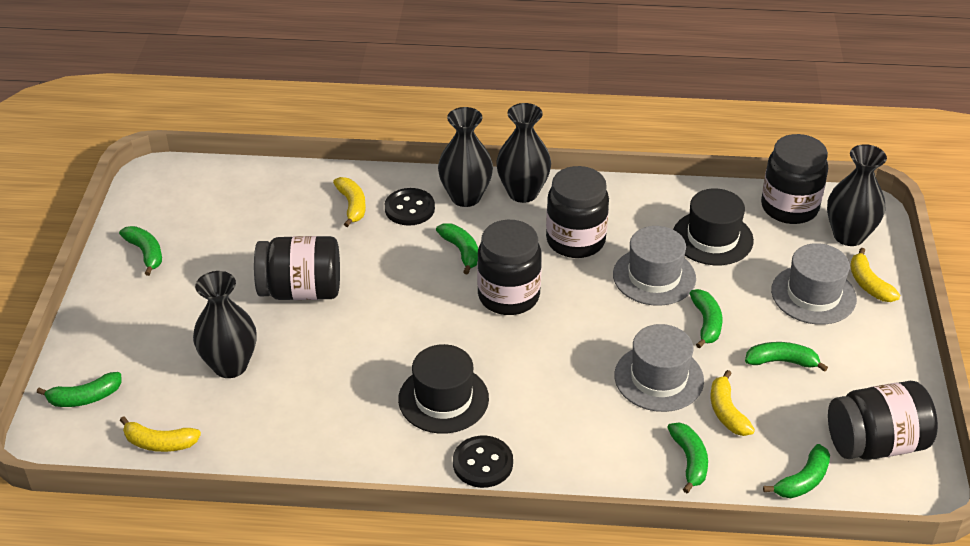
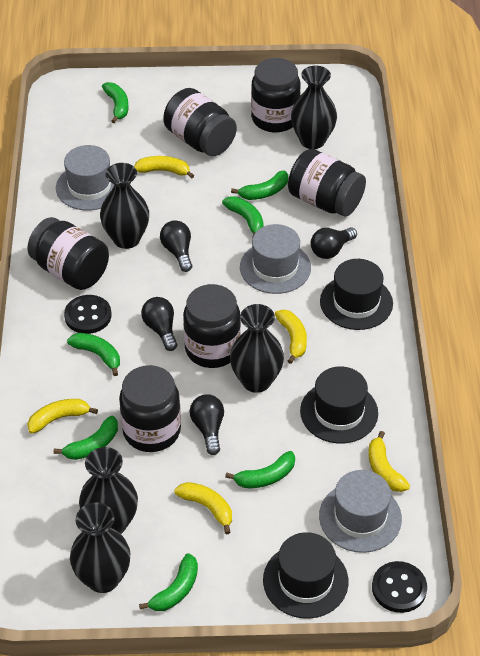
black hat: [398,344,489,434] [673,188,754,265] = 2 -> [263,532,349,619] [300,366,378,444] [320,259,393,330] = 3
black jar: [254,236,340,300] [477,220,542,315] [546,166,609,258] [761,134,828,224] [828,381,938,460] = 5 -> [27,217,109,290] [119,365,181,452] [163,88,237,156] [183,284,241,368] [251,58,300,133] [288,149,366,217] = 6
black light bulb: none = 0 -> [141,297,177,351] [160,220,192,272] [190,394,224,455] [311,227,357,259] = 4
black vase: [193,271,256,378] [438,107,493,207] [496,103,551,203] [827,144,887,246] = 4 -> [70,502,130,593] [79,447,138,534] [100,163,149,249] [230,304,284,393] [291,66,337,149] = 5
yellow banana: [120,416,201,452] [333,177,366,227] [710,370,755,436] [850,248,900,302] = 4 -> [28,399,98,433] [134,156,194,178] [174,482,232,534] [275,309,307,364] [368,431,410,492] = 5

